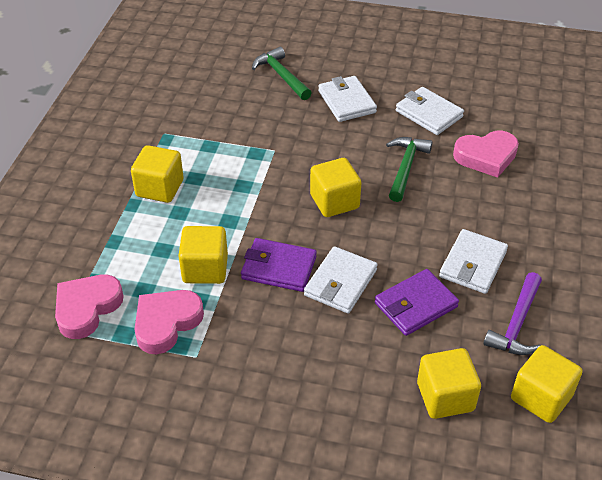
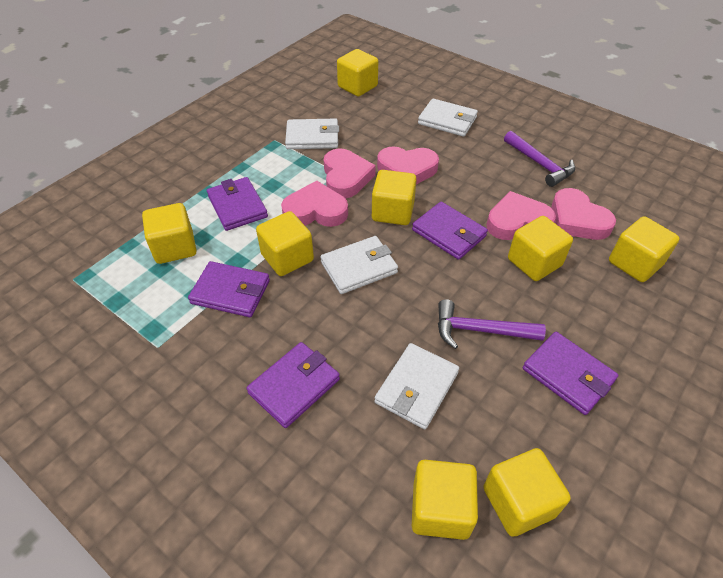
green hammer: [252,47,312,100] [386,137,432,202] = 2 -> none = 0
pink heart: [55,275,124,339] [134,290,204,354] [453,131,519,178] = 3 -> [281,181,348,227] [324,148,376,199] [377,146,439,184] [486,191,556,240] [551,188,616,240] = 5
purple hammer: [483,272,542,355] = 1 -> [438,299,546,349] [504,131,575,187] = 2
purple wallet: [241,238,317,292] [375,269,459,336] = 2 -> [188,261,270,317] [207,177,268,231] [246,342,340,428] [412,202,488,260] [523,332,619,415] = 5
yellow cube: [131,145,184,203] [179,226,228,284] [310,158,361,217] [417,348,481,419] [511,345,583,423] = 5 -> [142,203,197,264] [256,211,314,276] [337,49,378,96] [372,170,417,225] [412,460,478,540] [483,448,571,537] [508,216,573,281] [609,216,680,282] = 8

